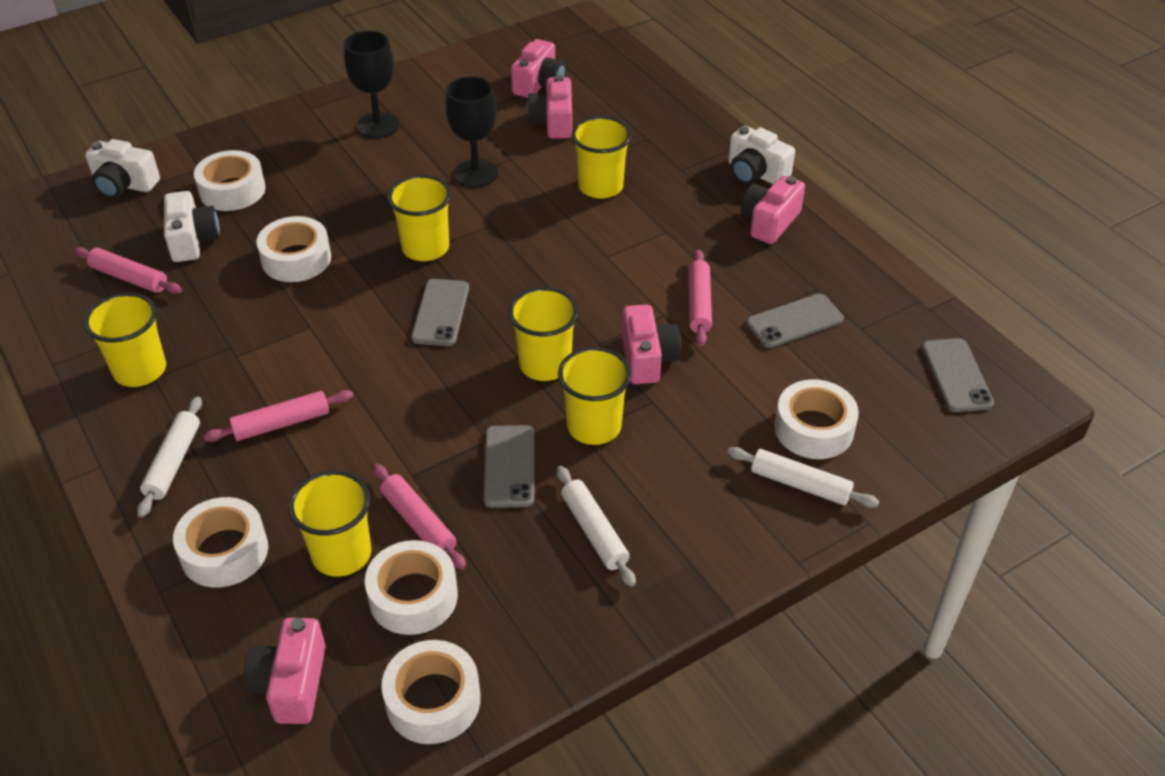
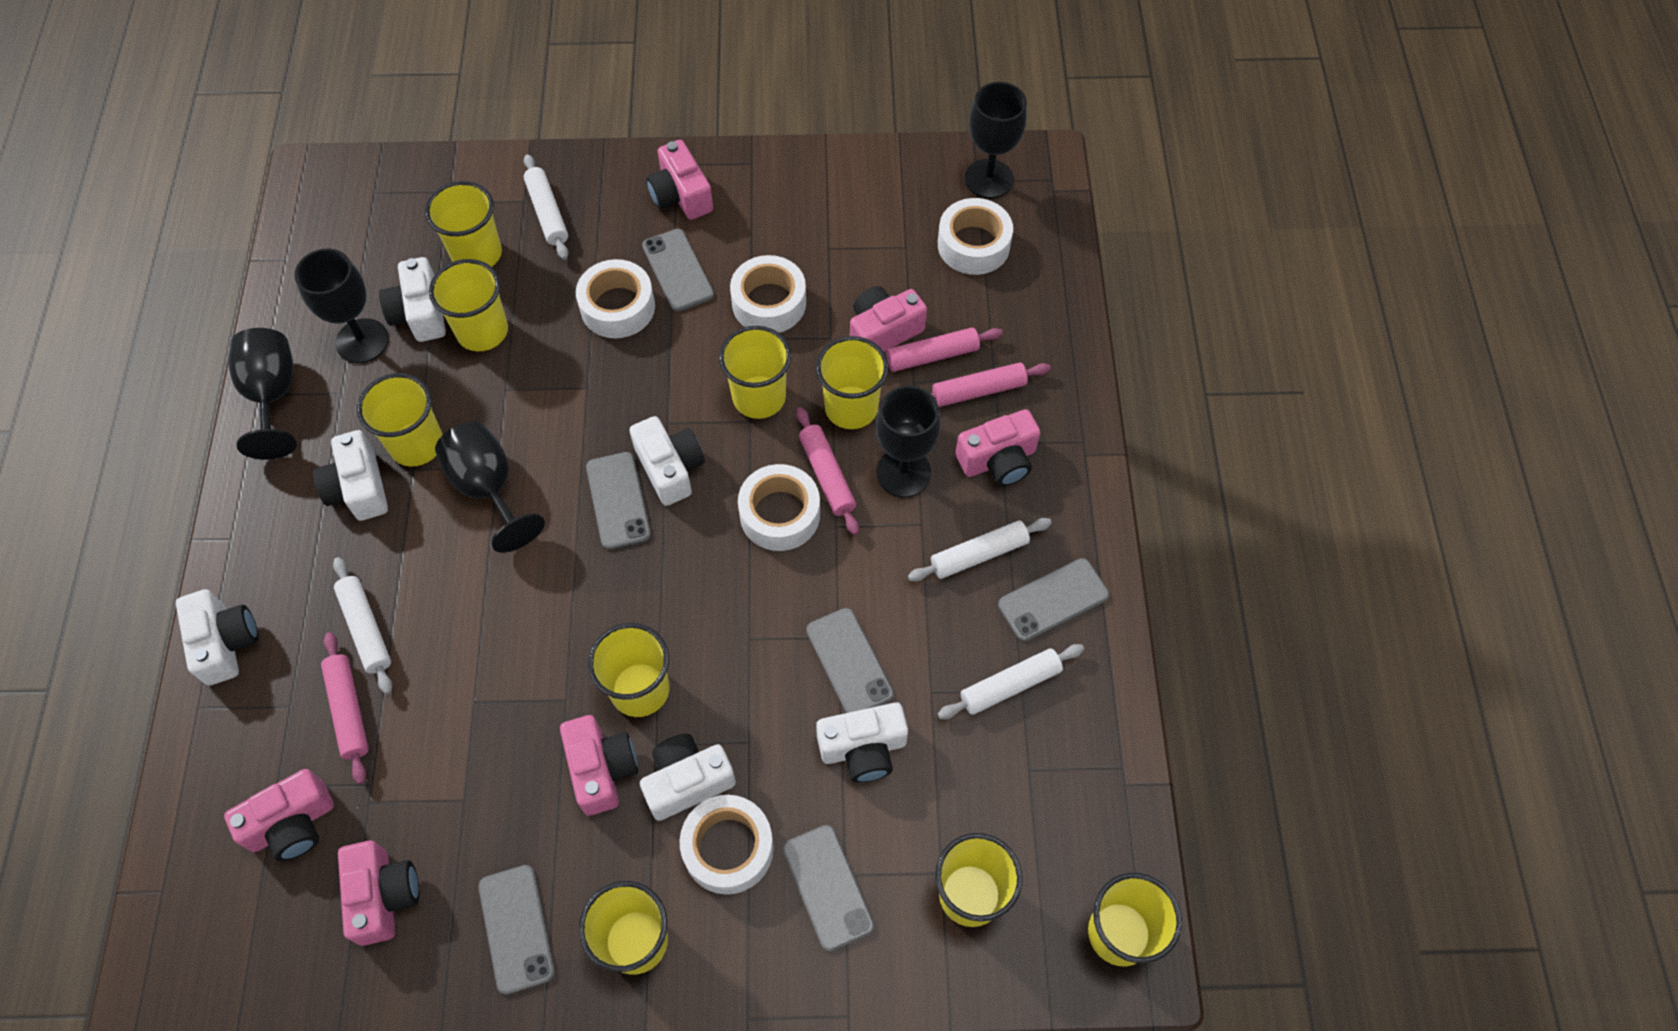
black goblet: [344,31,400,138] [445,76,498,187] = 2 -> [229,328,297,459] [294,249,389,363] [435,421,545,553] [876,385,941,497] [965,82,1027,198] = 5
grey phone: [411,279,469,346] [483,425,534,508] [746,294,844,348] [922,338,994,412] = 4 -> [478,865,555,995] [586,452,651,549] [642,229,714,311] [783,825,874,951] [806,608,894,713] [998,558,1109,641] = 6
pink camera: [244,618,326,724] [511,39,566,98] [527,75,572,139] [622,305,681,384] [741,176,805,244] = 5 -> [224,769,334,861] [338,841,419,946] [560,715,638,816] [646,140,713,220] [850,286,927,352] [955,409,1040,486] = 6
white camera: [85,139,160,199] [164,191,220,262] [728,126,795,185] = 3 -> [176,589,258,685] [313,430,388,521] [379,257,446,342] [630,416,705,506] [640,734,736,821] [816,702,908,783] = 6
white rolling pin: [137,396,202,518] [557,466,636,587] [727,447,879,508] = 3 -> [333,557,393,694] [524,154,569,260] [908,518,1052,581] [938,644,1084,719] = 4
white tape: [173,497,268,588] [194,150,266,211] [256,216,331,282] [365,540,458,635] [382,640,480,744] [774,379,859,459] = 6 -> [576,259,655,338] [680,795,774,895] [730,255,806,333] [738,464,820,551] [938,198,1013,275] = 5
yellow cup: [84,293,166,387] [289,471,371,577] [387,175,451,261] [509,287,579,381] [558,347,632,445] [571,116,632,199] = 6 -> [357,373,443,466] [425,181,502,267] [429,259,508,351] [578,881,668,975] [588,623,669,717] [719,326,791,419] [816,336,889,429] [935,833,1023,927] [1088,873,1182,966] = 9

